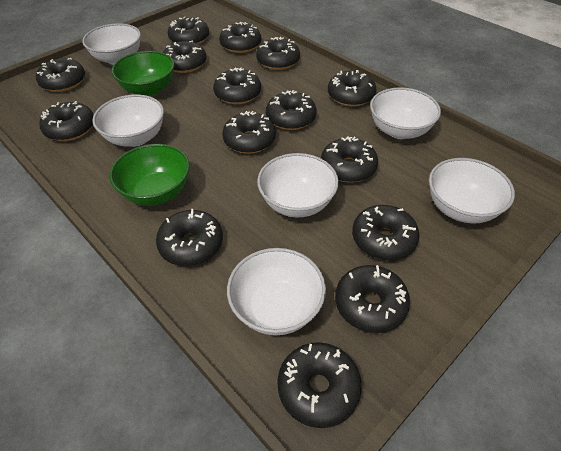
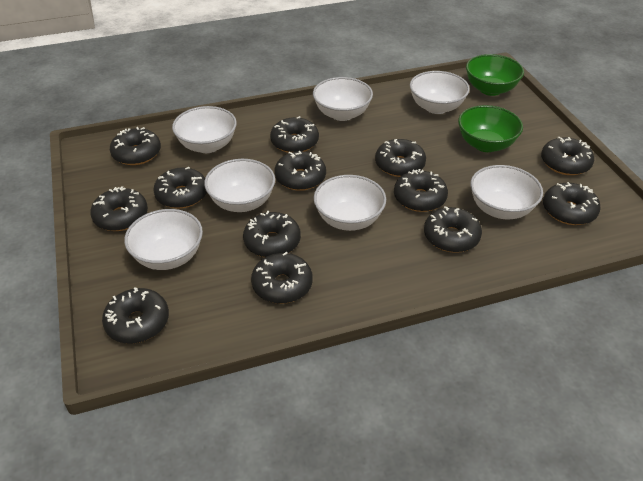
black donut: [36,58,85,92] [39,101,94,141] [156,209,223,266] [163,40,207,73] [168,16,209,44] [213,68,261,104] [219,22,261,53] [222,111,276,154] [256,37,300,70] [266,90,317,130] [277,342,362,428] [321,136,378,183] [328,70,377,107] [335,265,410,333] [352,205,420,261] = 15 -> [90,186,148,231] [102,287,169,344] [110,127,161,165] [153,167,207,209] [243,211,301,257] [251,252,313,304] [270,116,319,153] [274,151,326,191] [375,139,426,177] [394,169,448,212] [424,207,482,253] [541,136,594,175] [543,182,601,225] = 13
white bowl: [82,23,141,65] [92,95,164,147] [227,248,326,335] [257,153,339,218] [370,87,441,139] [429,158,515,224] = 6 -> [124,209,203,270] [172,106,237,153] [204,159,275,212] [313,77,373,121] [314,175,386,231] [410,71,470,114] [470,165,543,219] = 7

